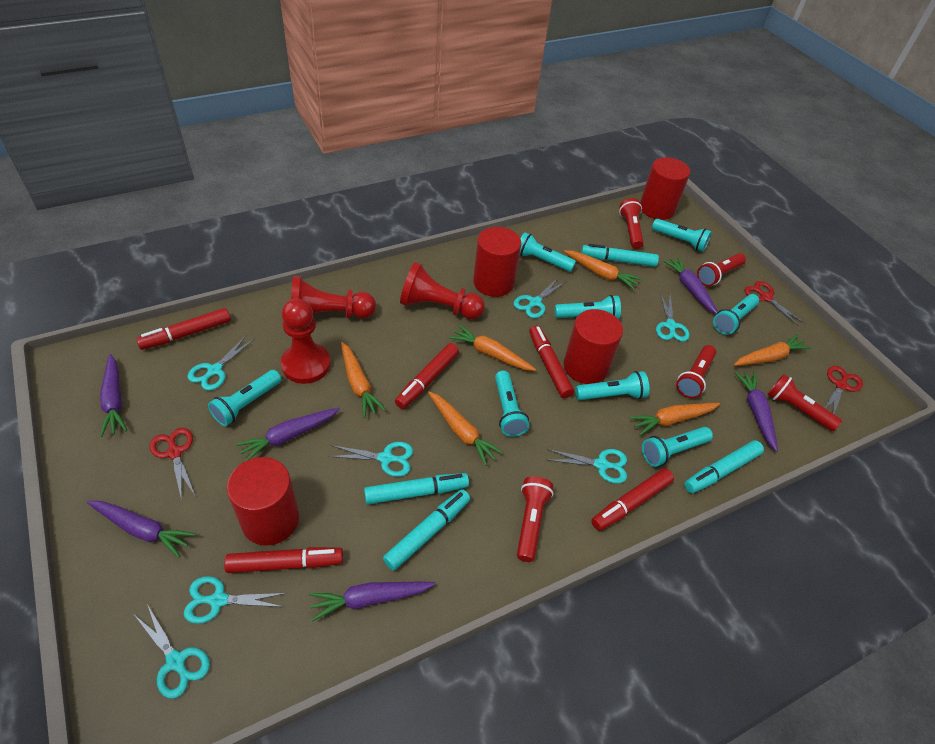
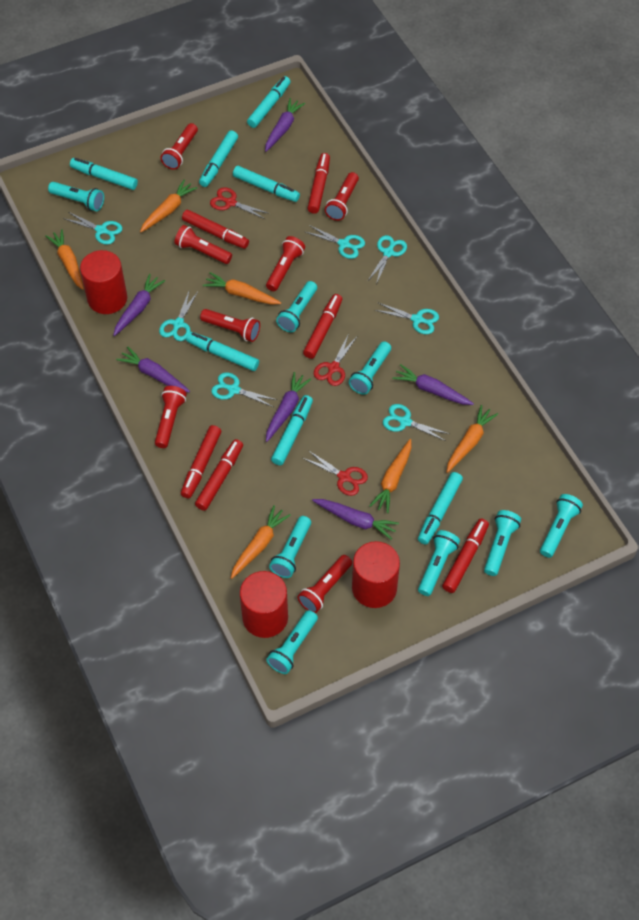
red cylinder: [227,457,299,546] [473,227,521,297] [563,309,623,384] [640,157,690,220] = 4 -> [80,250,127,314] [240,571,288,638] [352,541,400,608] = 3
red flashlight: [517,476,554,562] [619,198,644,249] [676,345,716,398] [697,253,746,286] [767,374,842,431] = 5 -> [155,386,187,448] [161,123,198,170] [175,225,232,264] [200,309,260,342] [266,236,305,291] [298,555,352,613] [325,172,359,221] = 7
red marker: [136,308,231,350] [224,547,343,573] [395,343,459,409] [529,325,574,398] [591,468,674,531] = 5 -> [181,425,221,498] [182,210,249,249] [195,439,243,511] [303,294,342,359] [307,153,330,214] [442,519,489,593] = 6
red pawn: [281,299,331,384] [291,276,376,319] [400,262,485,319] = 3 -> none = 0
turquoise marker: [364,473,469,504] [383,489,470,571] [581,244,659,267] [684,440,764,493] = 4 -> [70,158,138,190] [186,332,259,371] [199,130,238,187] [233,166,300,202] [247,76,291,128] [271,395,313,465] [418,472,463,545] = 7

